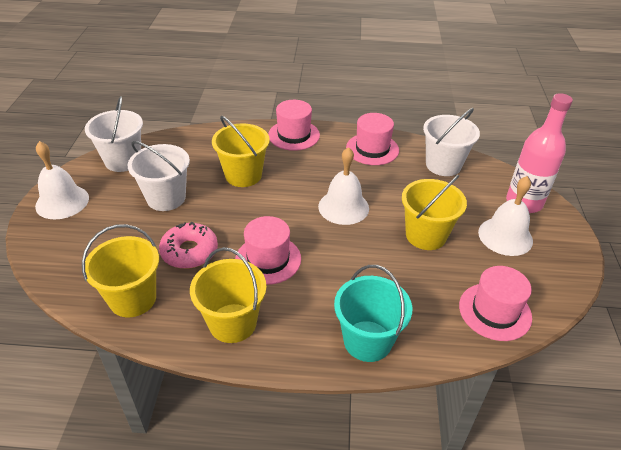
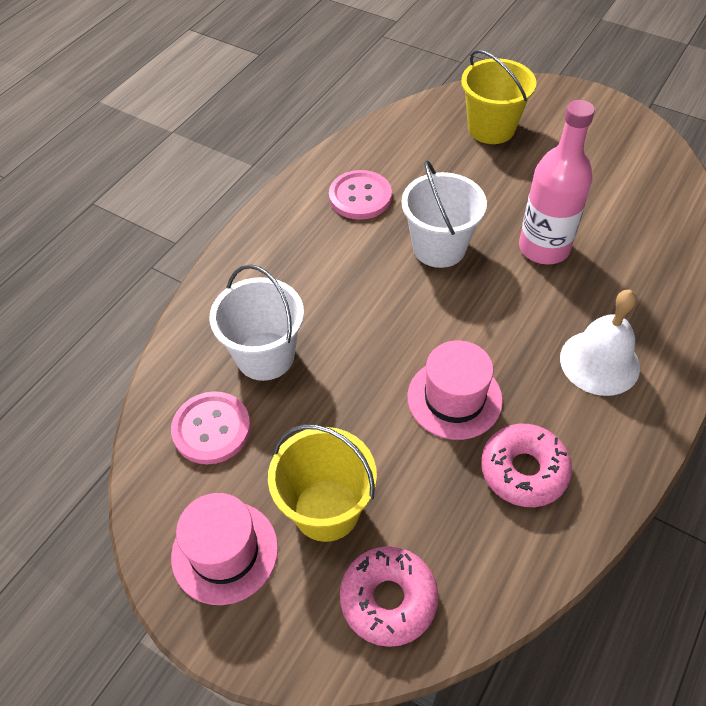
pink button: none = 0 -> [171,391,251,464] [329,170,392,220] = 2
pink donut: [159,222,218,269] = 1 -> [340,546,438,647] [481,424,572,507] = 2
pink hat: [235,216,301,285] [268,100,320,151] [346,113,399,165] [459,266,532,341] = 4 -> [171,493,278,605] [407,340,503,440] = 2
turquoise bucket: [334,265,412,362] = 1 -> none = 0
white bell: [35,141,89,219] [318,147,369,225] [478,176,533,256] = 3 -> [560,290,640,396] = 1
white bucket: [85,96,143,172] [128,141,190,211] [423,108,480,176] = 3 -> [209,264,304,381] [401,160,487,268] = 2
yellow bucket: [82,224,159,317] [190,247,266,343] [212,116,270,187] [402,175,467,250] = 4 -> [268,424,377,542] [461,50,536,144] = 2

